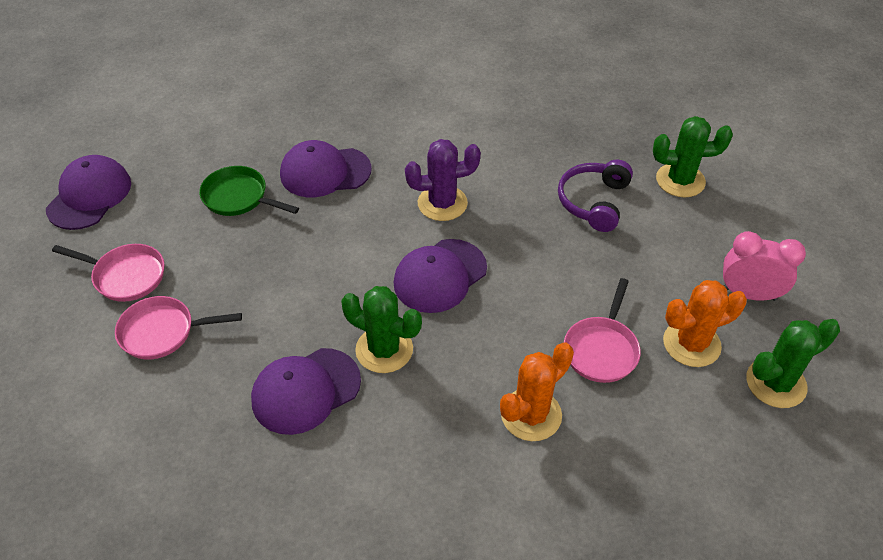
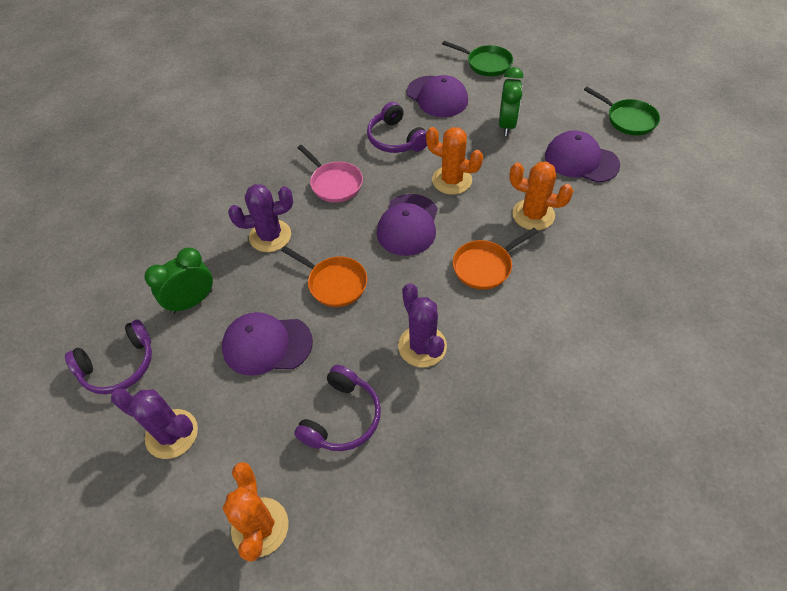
green cactus: [341,286,422,373] [653,116,733,197] [746,319,840,408] = 3 -> none = 0
green clock: none = 0 -> [144,247,213,314] [499,67,523,136] = 2
green pan: [199,166,299,216] = 1 -> [442,41,513,76] [584,87,660,135] = 2
orange cactus: [500,342,574,441] [663,280,747,367] = 2 -> [223,462,289,562] [426,127,483,195] [509,162,574,230] = 3
orange pan: none = 0 -> [281,246,367,307] [453,228,538,290] = 2
pink clock: [723,231,806,301] = 1 -> none = 0
pink pan: [52,244,165,302] [115,296,242,359] [564,278,641,383] = 3 -> [297,145,363,203] = 1
purple cactus: [405,139,481,221] = 1 -> [111,389,198,459] [228,184,293,252] [398,283,447,367] = 3
purple headphones: [558,160,633,232] = 1 -> [65,319,152,394] [294,365,381,451] [367,102,427,153] = 3

